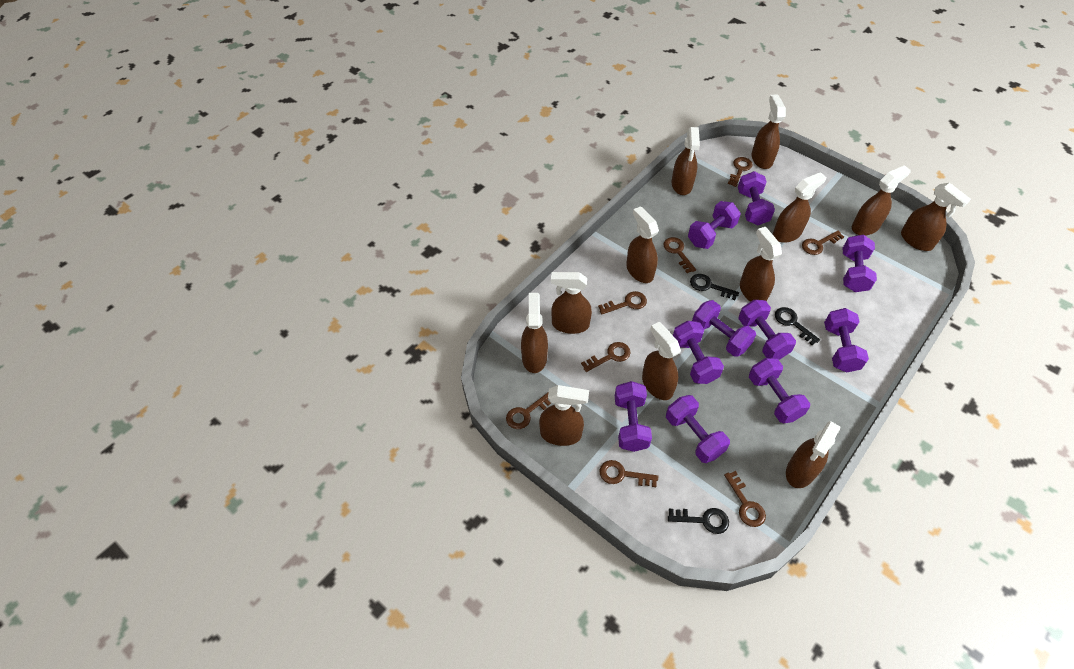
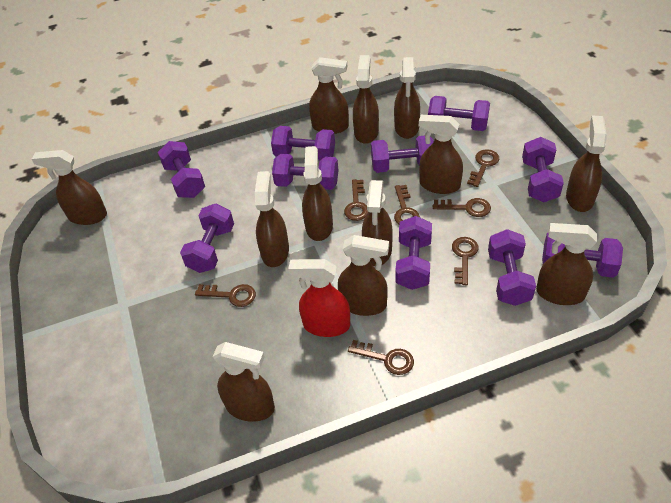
black key: [668,508,729,534] [690,274,739,300] [775,307,820,345] = 3 -> none = 0
brown key: [506,392,551,429] [581,342,630,372] [598,291,647,314] [599,460,658,487] [663,237,696,273] [724,471,766,527] [728,157,753,187] [802,231,844,255] = 8 -> [195,284,256,307] [344,179,368,221] [348,340,414,375] [394,185,420,224] [433,198,491,217] [452,237,479,285] [467,149,499,187] = 7
red spray bottle: none = 0 -> [288,259,350,337] = 1

